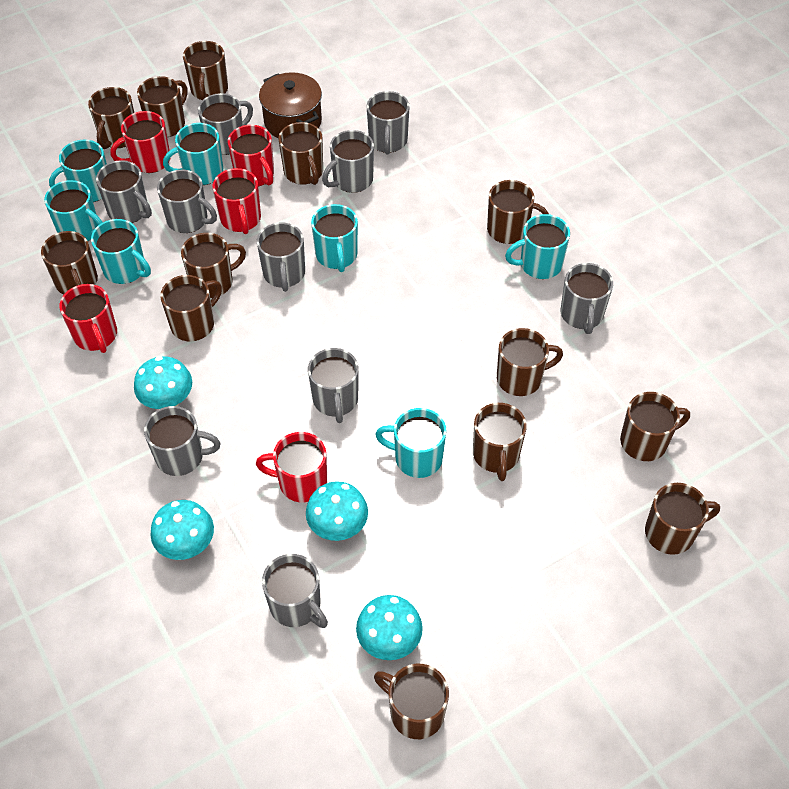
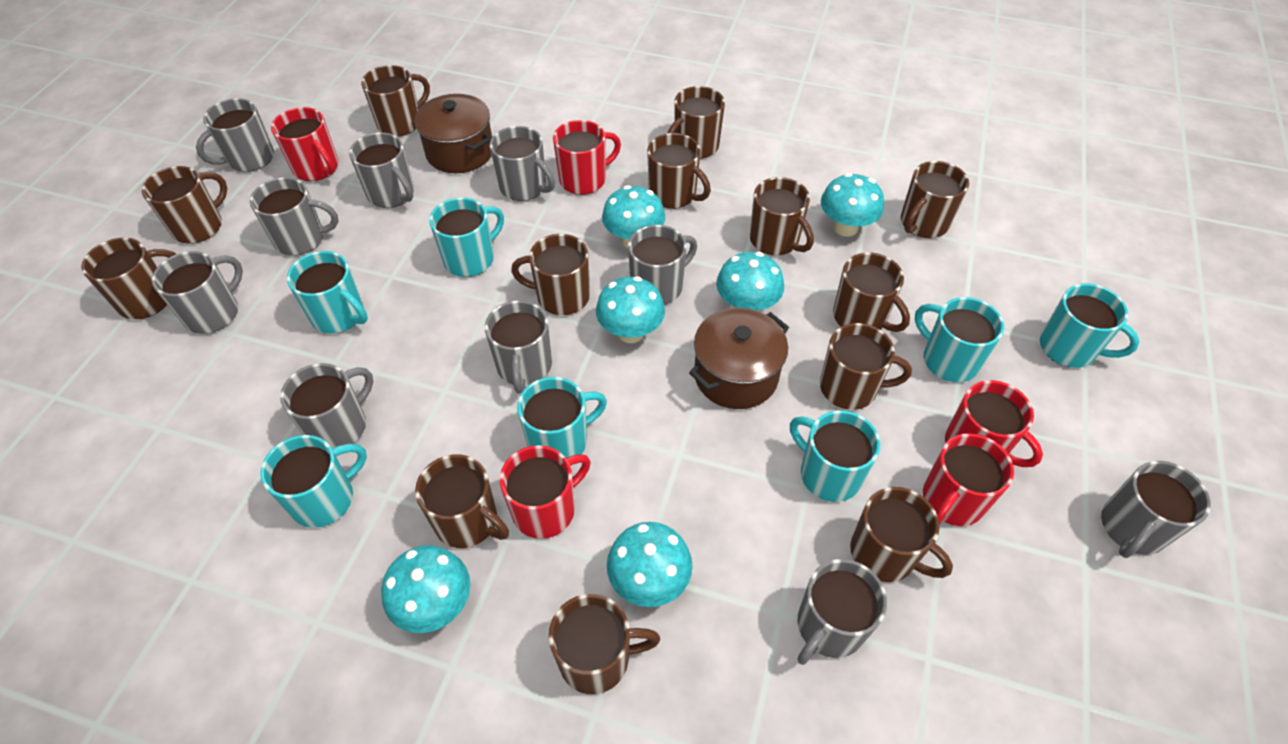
brown pot: [259,72,322,138] = 1 -> [415,94,492,173] [689,308,789,409] = 2
turquoise mushroom: [134,356,192,409] [150,500,214,560] [306,481,368,541] [356,595,423,660] = 4 -> [381,546,470,633] [596,276,665,343] [602,185,665,248] [607,522,693,607] [716,252,784,311] [821,173,884,237] = 6

